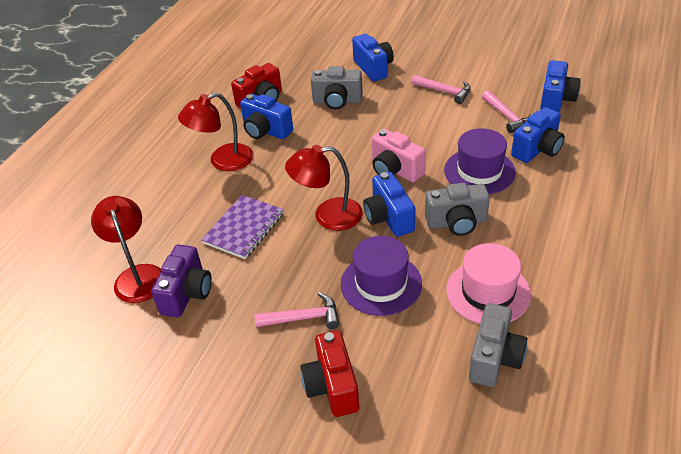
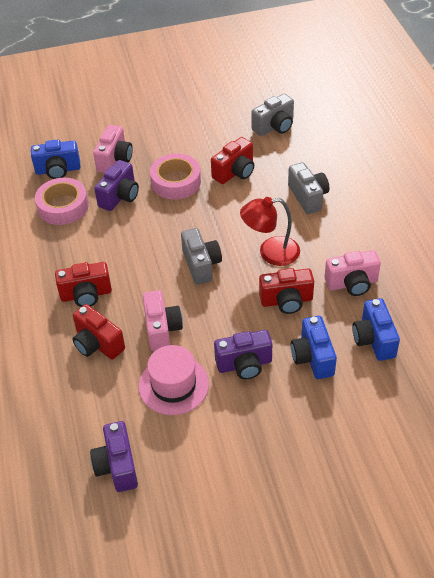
blue camera: [240,94,293,139] [352,34,394,82] [363,172,415,237] [511,107,565,163] [540,60,581,112] = 5 -> [31,139,81,179] [291,316,337,379] [352,298,400,361] = 3
pink camera: [372,129,426,182] = 1 -> [93,125,133,173] [143,290,183,351] [324,250,381,296] = 3
pink hammer: [255,292,339,329] [411,75,471,104] [482,90,533,133] = 3 -> none = 0
pink tape: none = 0 -> [35,178,89,225] [150,154,201,199] = 2
purple camera: [151,245,212,318] = 1 -> [90,421,138,492] [94,160,139,211] [214,330,272,380] = 3
purple hat: [341,236,422,316] [444,128,516,194] = 2 -> none = 0
purple notebook: [201,195,284,259] = 1 -> none = 0
red camera: [231,63,282,109] [300,330,359,417] = 2 -> [55,262,112,307] [73,304,125,359] [211,137,254,184] [259,268,314,314] = 4
red lamp: [91,196,161,303] [178,93,254,171] [285,145,363,231] = 3 -> [240,197,300,266] = 1

